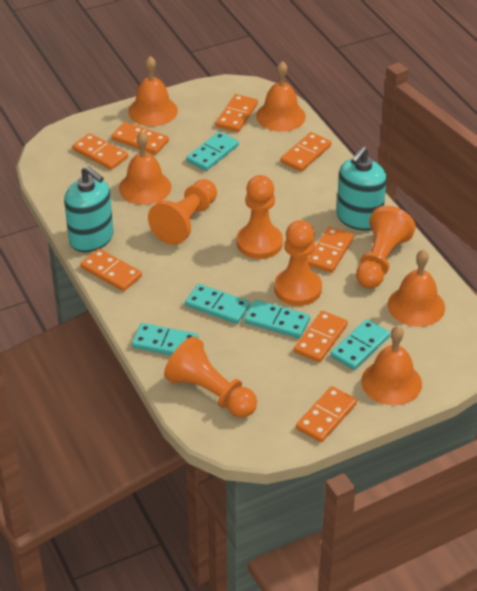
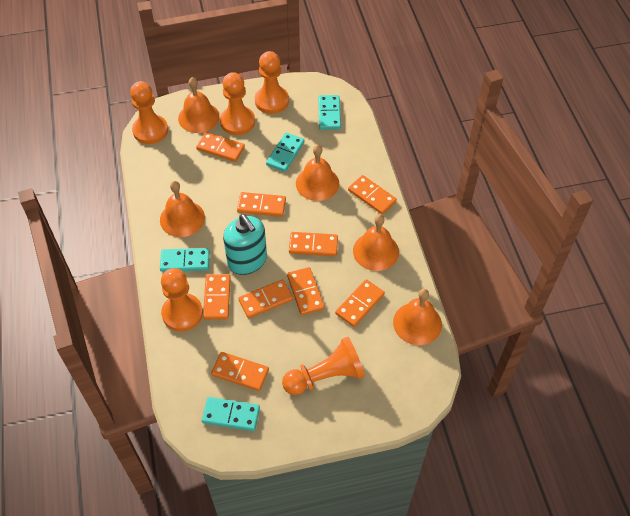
orange domino: [72,133,128,170] [80,248,142,291] [112,122,169,155] [216,94,258,132] [280,132,331,172] [294,311,348,363] [296,386,357,442] [308,227,354,273] = 8 -> [196,132,245,162] [203,274,231,320] [211,352,269,391] [237,192,286,217] [239,279,293,318] [287,267,324,315] [289,232,338,256] [335,279,385,327] [348,175,397,214] = 9
turquoise domino: [132,323,198,355] [185,284,250,324] [186,132,239,171] [244,300,310,338] [331,319,390,370] = 5 -> [160,248,210,272] [202,397,260,431] [266,132,305,172] [318,95,341,130] = 4
turquoise soap dispenser: [64,166,114,252] [336,146,387,230] = 2 -> [223,214,267,275] = 1

